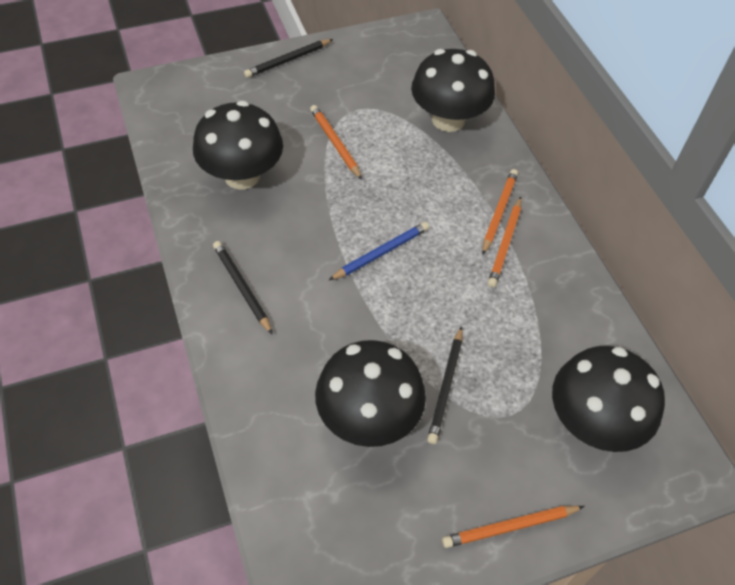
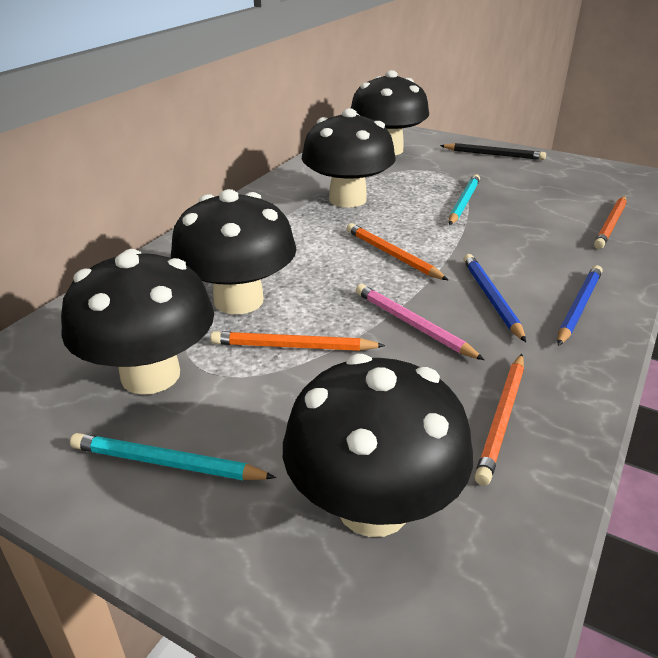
black mushroom: [193,101,283,189] [315,340,426,447] [411,49,495,132] [552,346,665,452] = 4 -> [61,249,214,395] [171,189,296,314] [283,354,473,537] [302,108,396,208] [351,70,429,155] = 5
black pencil: [213,241,273,335] [244,39,333,78] [427,326,462,444] = 3 -> [440,143,546,160] = 1
blue pencil: [328,222,429,281] = 1 -> [463,254,526,342] [557,265,603,346] = 2
pink pencil: none = 0 -> [355,284,484,360] = 1
turquoise pencil: none = 0 -> [70,433,276,480] [449,174,480,225] = 2

